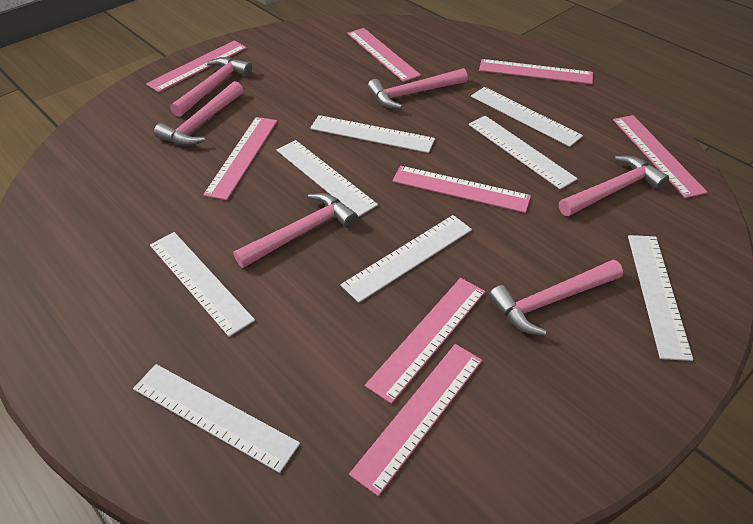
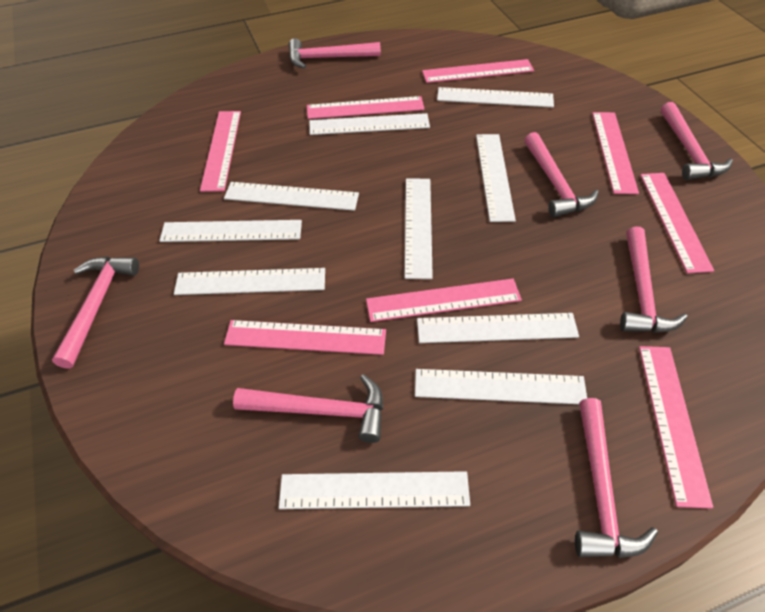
pink hammer: [154,81,243,146] [170,57,252,117] [234,193,358,268] [367,68,468,109] [489,260,623,336] [559,156,669,216] = 6 -> [52,257,139,369] [233,374,384,443] [289,38,381,69] [525,132,599,217] [575,398,658,558] [620,226,688,333] [661,102,733,180] = 7
white ruler: [133,364,300,473] [150,232,255,337] [277,140,378,217] [310,115,435,153] [341,215,472,303] [469,116,578,189] [471,87,583,147] [628,235,693,361] = 8 -> [159,220,302,242] [174,268,325,295] [224,182,359,211] [279,471,470,509] [309,113,430,135] [405,178,433,279] [415,369,587,404] [417,313,579,343] [437,87,554,107] [476,134,516,222] = 10

